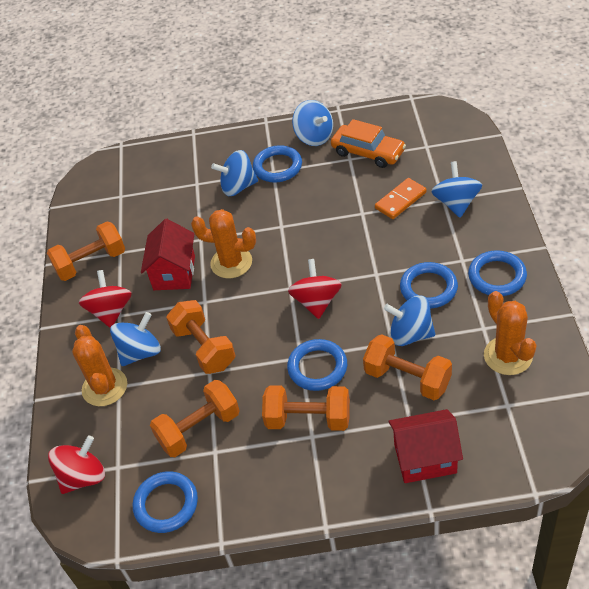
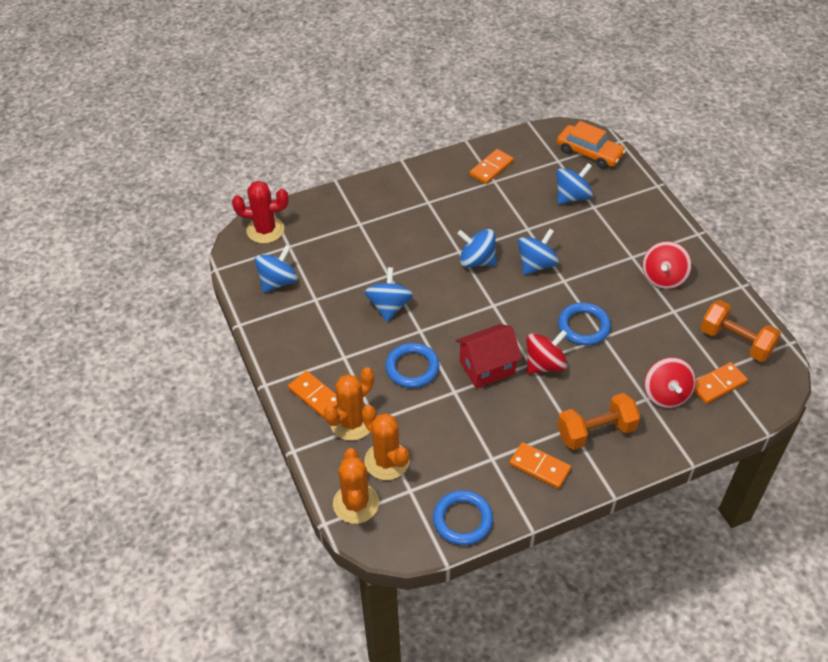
blue ring: [133,471,198,533] [253,145,302,182] [287,339,347,391] [400,262,458,308] [468,250,527,296] = 5 -> [385,343,440,388] [433,490,493,545] [558,302,611,345] = 3
orange domino: [375,178,427,219] = 1 -> [288,371,338,418] [470,149,514,184] [509,442,571,489] [694,362,748,404] = 4
orange dumbbell: [47,222,125,281] [150,380,240,457] [166,300,236,374] [262,385,350,431] [363,334,452,400] = 5 -> [557,393,640,450] [700,300,781,362] = 2
red cactus: none = 0 -> [232,181,288,244] = 1
red house: [141,219,195,290] [389,409,463,483] = 2 -> [456,324,522,389] = 1

